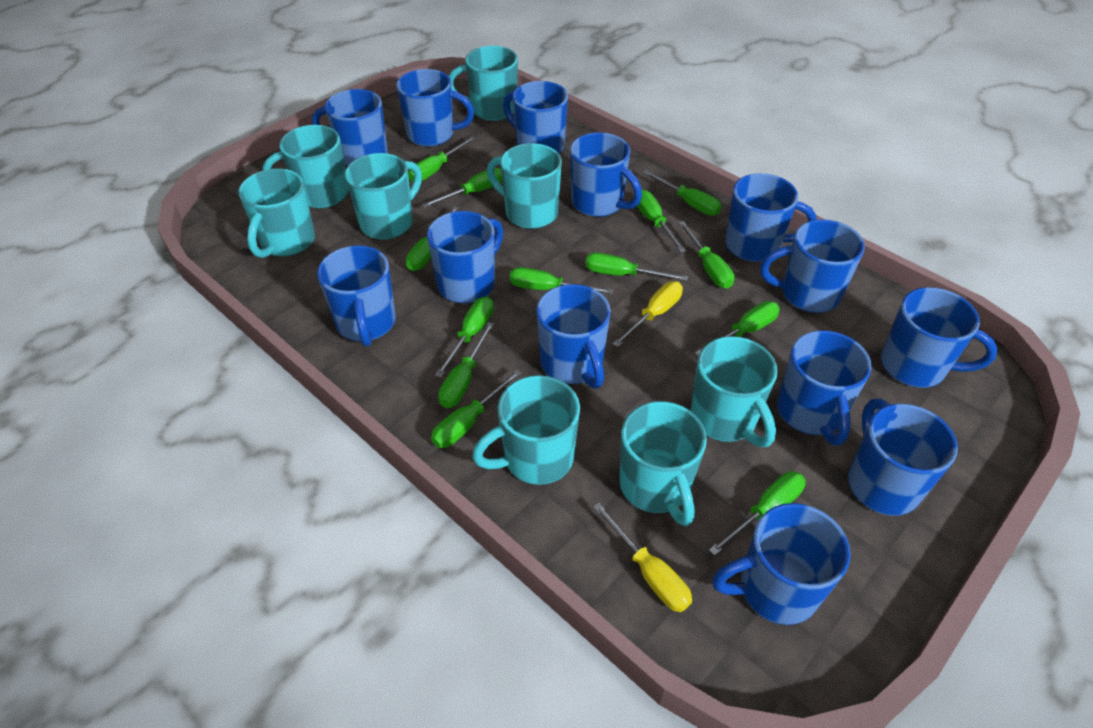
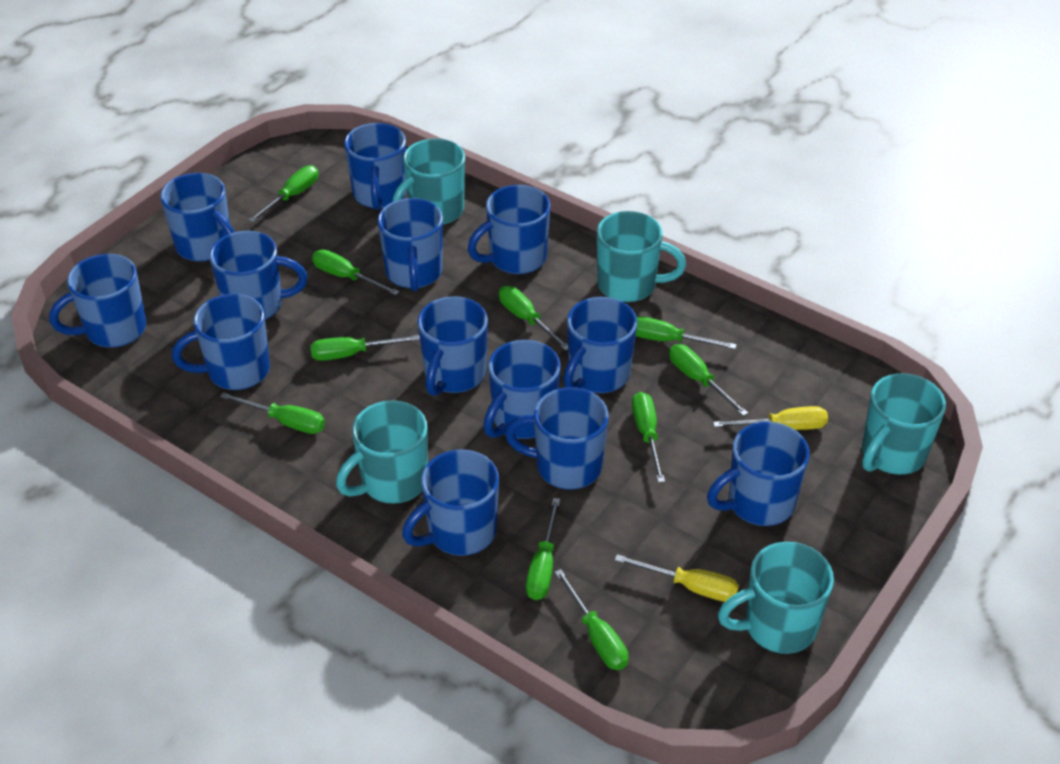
green screwdriver: [406,206,459,271] [408,137,476,182] [422,168,502,208] [431,370,522,448] [435,297,494,377] [438,322,494,408] [510,267,613,294] [586,252,688,281] [637,190,686,253] [642,170,722,215] [678,221,735,288] [695,301,780,356] [709,471,806,556] = 13 -> [220,392,325,434] [248,165,318,223] [310,335,420,361] [312,250,400,295] [499,286,568,351] [526,498,560,600] [554,569,629,670] [632,392,665,483] [636,316,737,349] [669,344,748,416] = 10
turquoise mug: [238,168,315,258] [263,125,349,208] [345,153,422,240] [448,46,518,121] [472,375,580,485] [487,143,562,229] [619,401,707,526] [690,336,778,447] = 8 -> [336,400,428,504] [392,139,465,225] [597,211,686,302] [718,542,834,654] [862,373,946,475] = 5

